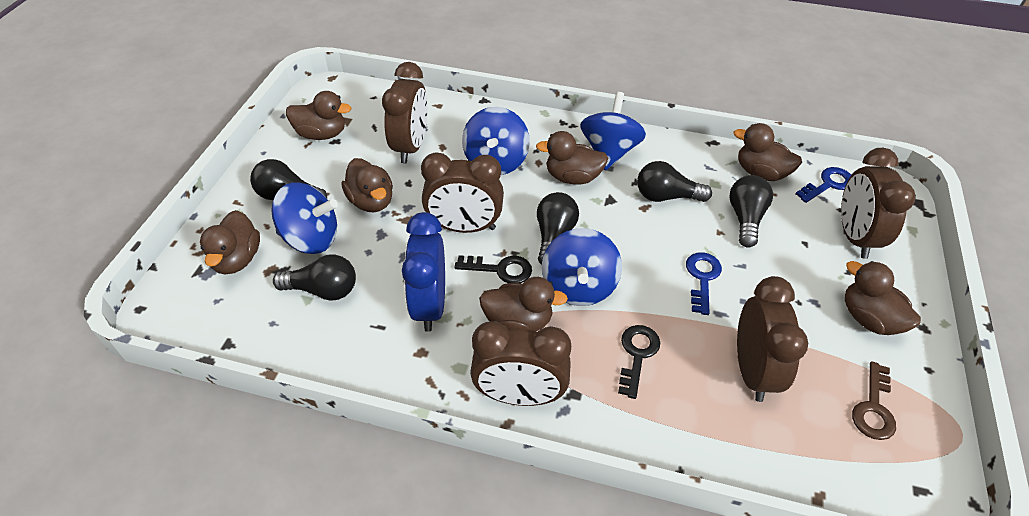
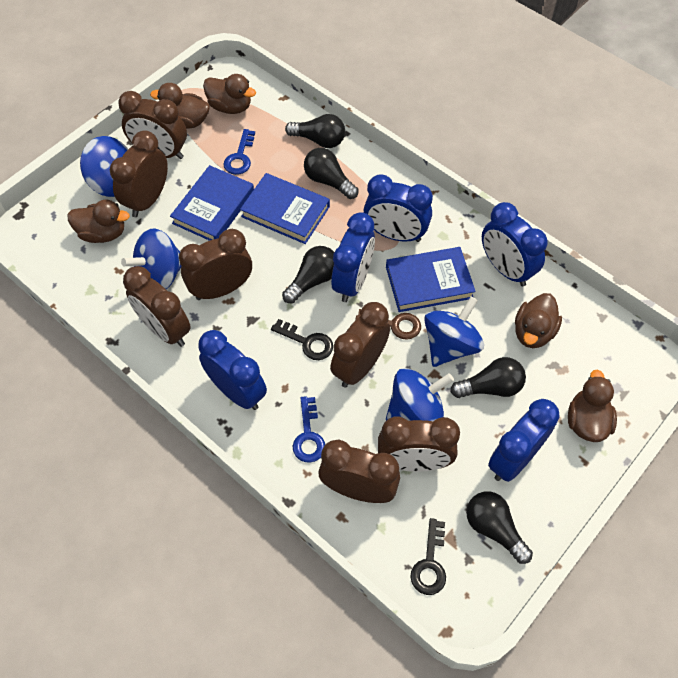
blue book: none = 0 -> [170,165,254,241] [240,173,330,244] [386,247,476,312] = 3
blue clock: [402,212,445,332] = 1 -> [198,330,267,410] [331,212,375,302] [364,174,433,242] [482,202,547,286] [488,399,560,482] = 5
brown clock: [382,62,428,163] [421,152,504,233] [470,321,571,406] [737,276,808,402] [841,148,916,259] = 5 -> [110,130,168,217] [118,91,187,159] [123,266,191,347] [179,229,252,300] [318,439,400,503] [330,302,390,388] [378,416,460,472] = 7
brown duck: [200,210,260,274] [286,91,351,140] [342,158,393,212] [479,277,568,331] [536,131,608,184] [734,123,802,181] [845,261,921,335] = 7 -> [67,200,130,243] [150,83,210,129] [203,74,256,114] [515,293,562,348] [568,369,617,442] = 5

